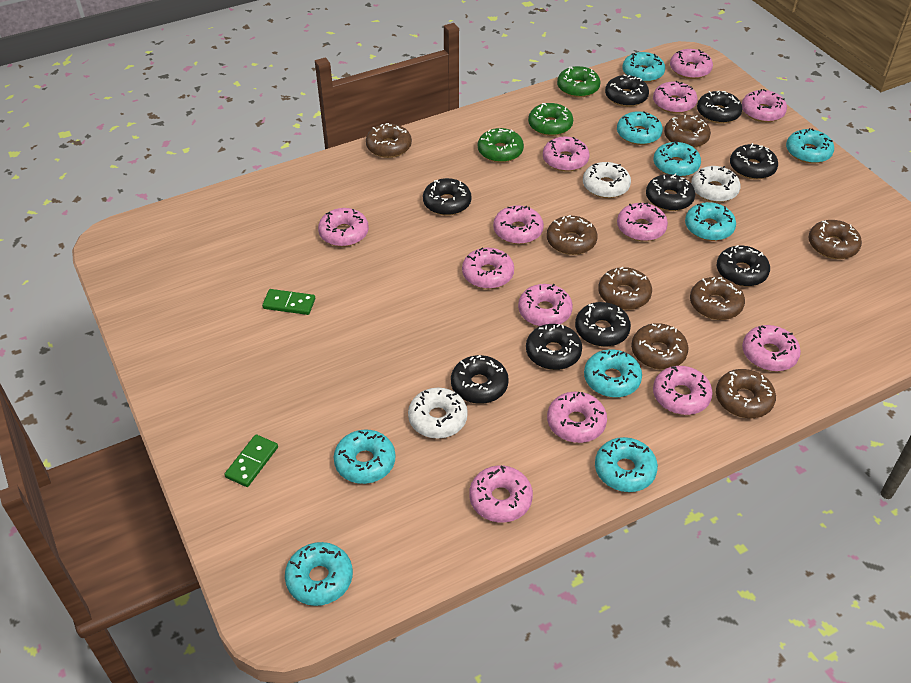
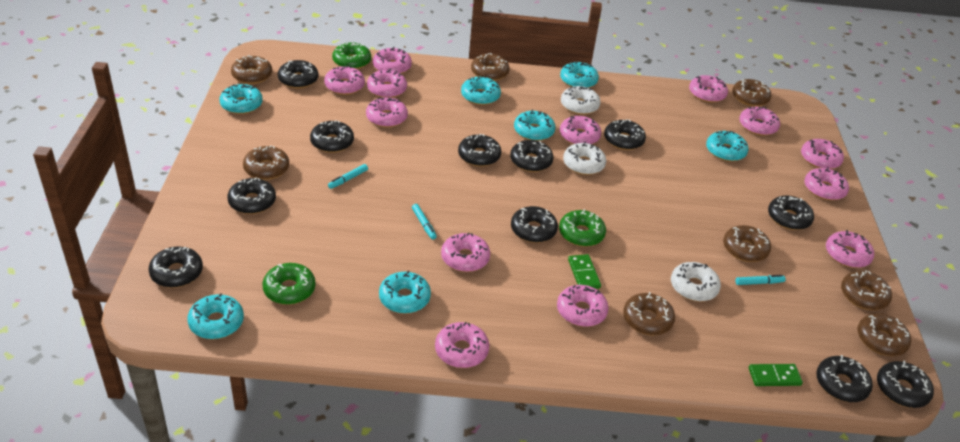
black donut: [423,178,471,216] [451,355,509,404] [526,324,582,370] [575,302,631,347] [605,75,649,107] [646,173,695,211] [697,91,742,124] [717,245,770,287] [730,143,778,180] = 9 -> [148,246,203,288] [227,178,276,214] [278,60,318,88] [310,120,354,153] [458,134,501,167] [510,140,554,172] [511,206,558,243] [604,119,646,150] [768,196,814,230] [816,355,873,402] [877,361,934,408] = 11
turquoise donut: [285,542,353,606] [334,430,396,484] [584,349,642,398] [595,437,658,492] [617,111,663,145] [622,52,665,82] [653,141,701,177] [685,202,736,241] [786,128,834,164] = 9 -> [187,293,244,339] [220,84,263,114] [379,271,431,314] [461,76,501,105] [514,110,555,141] [560,61,599,88] [706,131,748,162] = 7
turquoise marker: none = 0 -> [328,164,368,189] [412,204,437,240] [735,275,786,285] = 3

